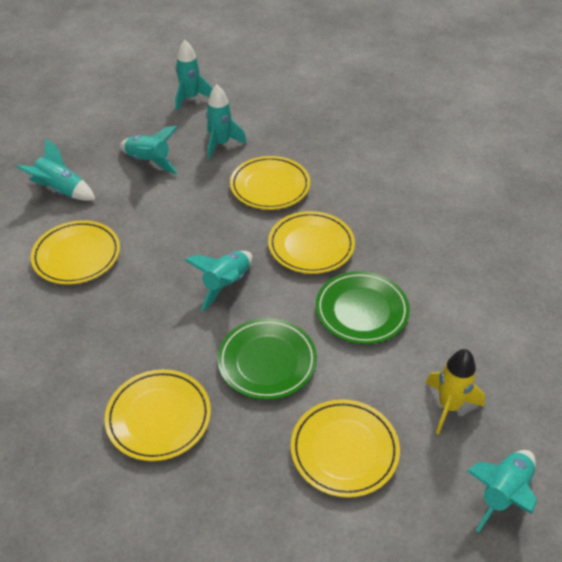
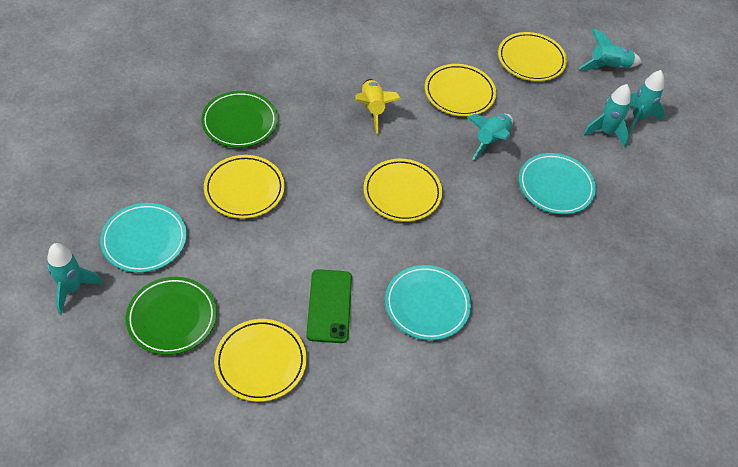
green phone: none = 0 -> [306,269,352,343] = 1
turquoise plate: none = 0 -> [100,203,187,273] [385,265,471,340] [519,153,596,215] = 3
turquoise rocket: [16,138,96,201] [120,126,178,174] [175,40,212,111] [184,251,253,311] [206,85,247,159] [467,450,537,533] = 6 -> [47,243,103,314] [466,114,513,160] [579,28,642,70] [583,84,631,147] [628,70,665,133] = 5

